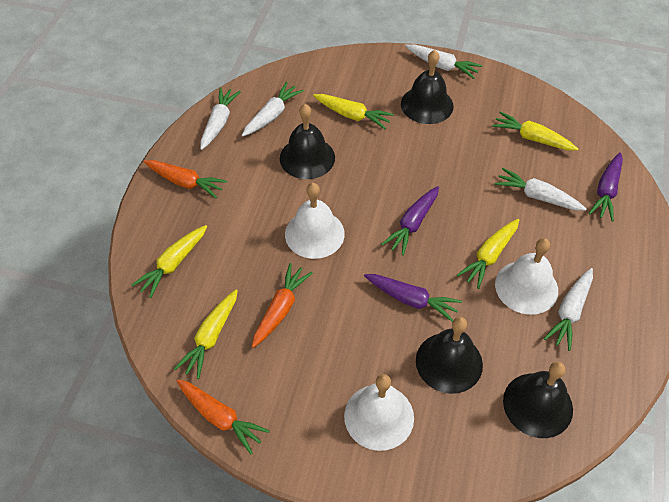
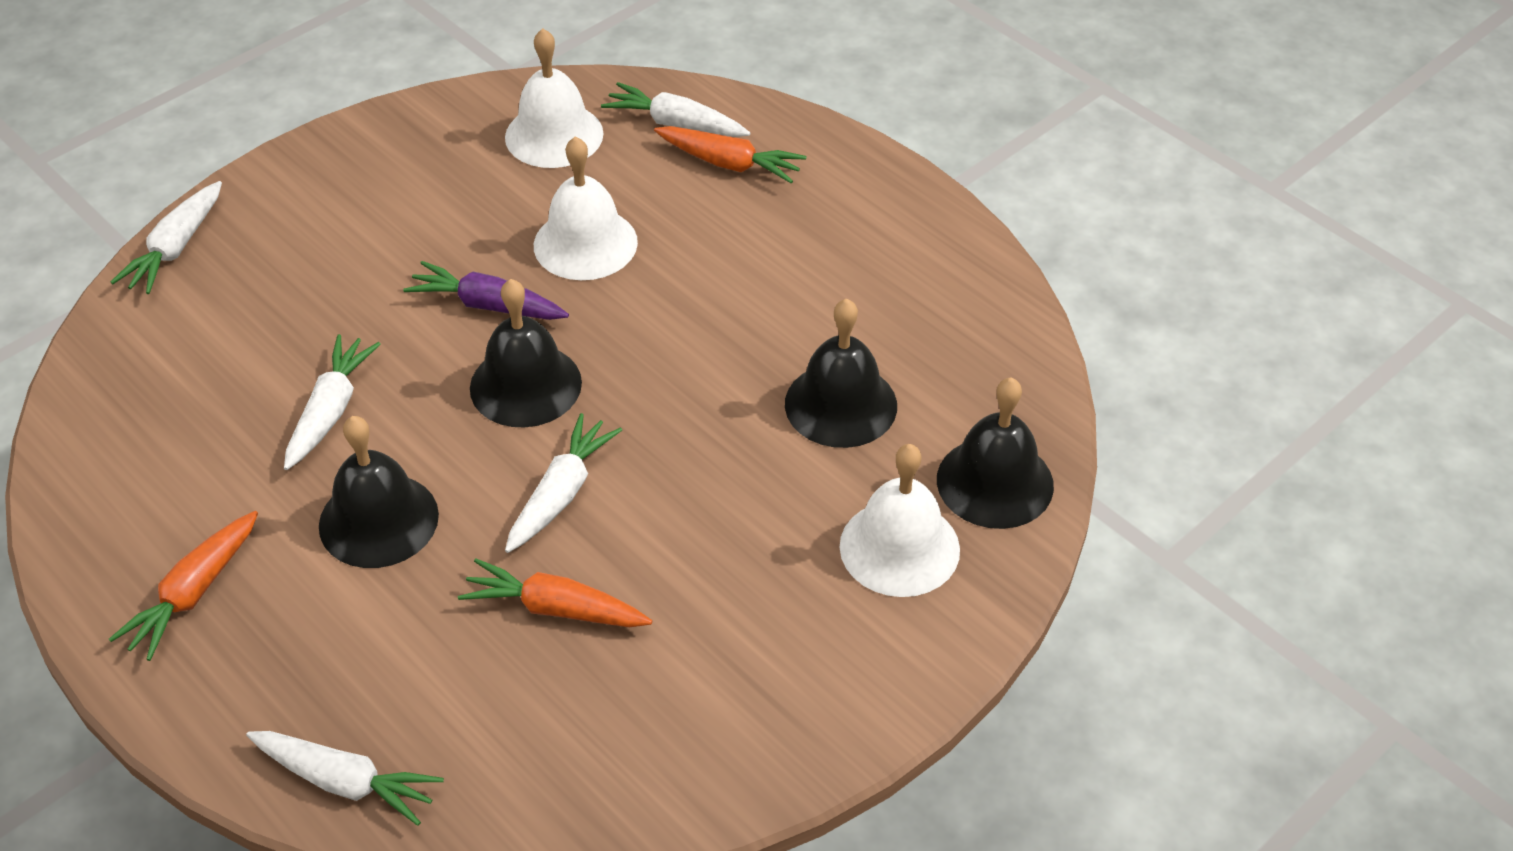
purple carrot: [364,274,462,322] [381,186,439,256] [589,152,623,222] = 3 -> [403,261,569,320] = 1
yellow carrot: [131,225,207,298] [174,290,238,379] [313,94,394,129] [457,219,519,289] [492,111,578,151] = 5 -> none = 0

